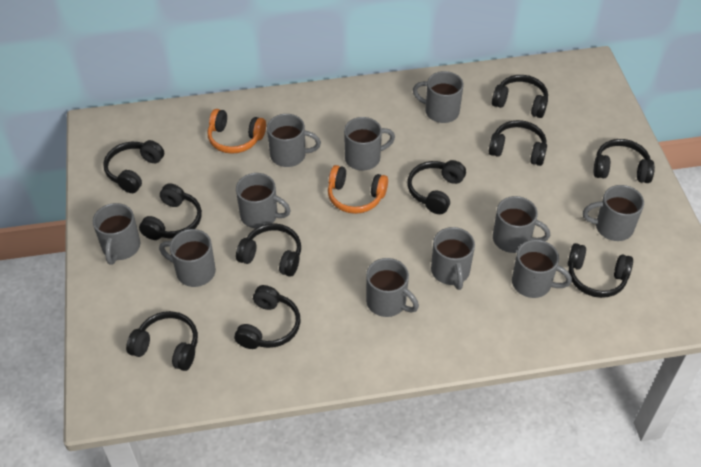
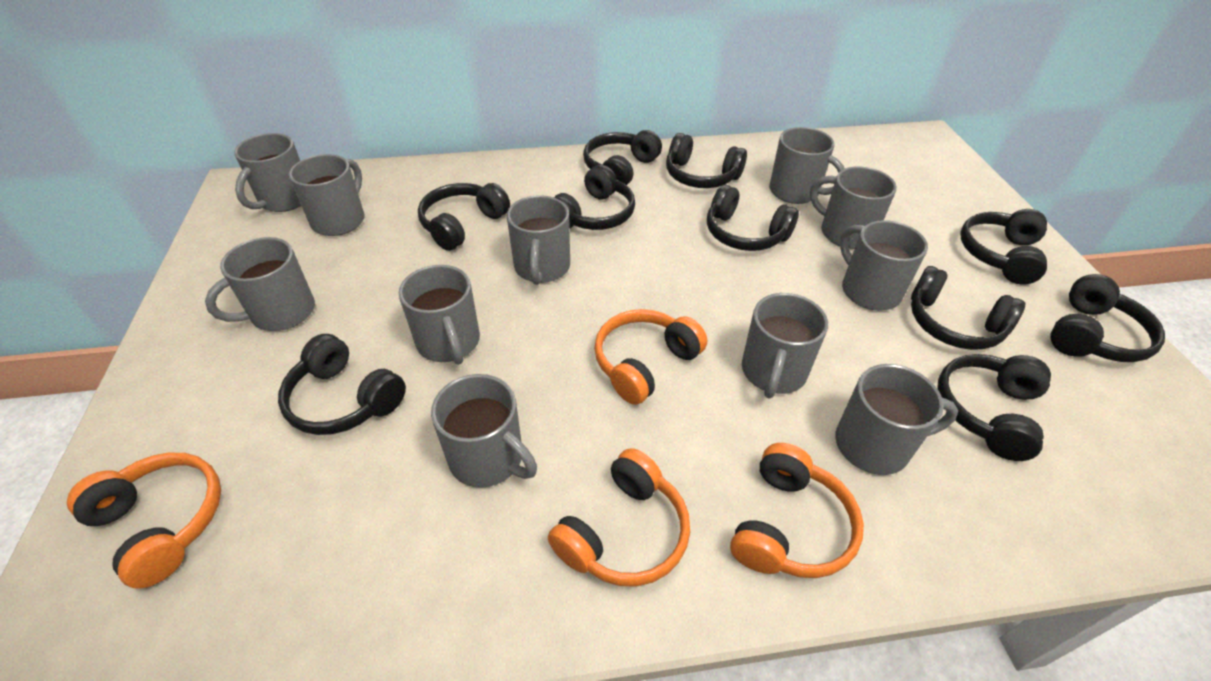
orange headphones: [208,109,266,154] [328,165,388,214] = 2 -> [67,453,221,589] [548,448,690,587] [594,309,707,405] [730,443,864,578] = 4

